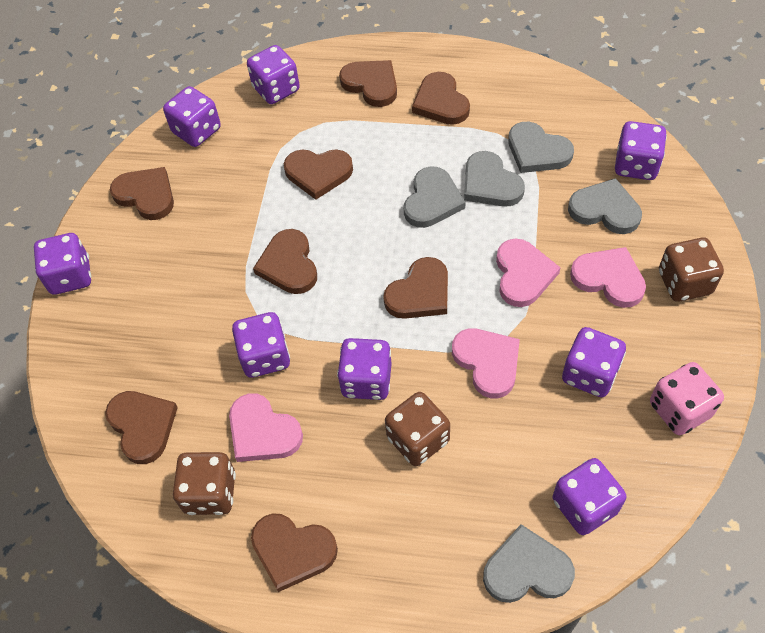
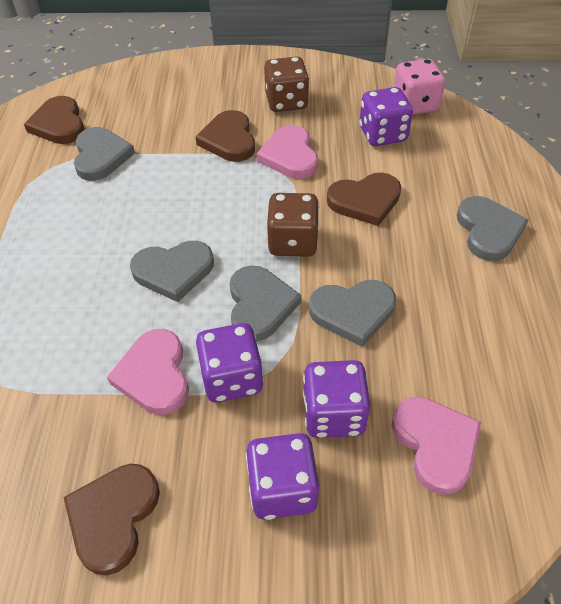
brown dice: [173,452,236,515] [385,392,450,466] [659,238,724,302] = 3 -> [264,56,309,112] [266,193,319,257] = 2
brown heart: [105,391,178,464] [110,167,174,220] [251,513,338,592] [253,229,317,294] [284,149,353,200] [339,60,397,107] [383,257,448,319] [412,72,470,125] = 8 -> [24,96,85,144] [64,464,160,575] [195,110,255,162] [327,173,401,226] = 4
pink heart: [229,393,303,462] [452,328,520,398] [496,239,561,307] [570,247,646,308] = 4 -> [107,329,189,415] [256,125,318,179] [392,396,481,495] = 3
purple dice: [34,233,91,295] [163,86,221,147] [232,312,290,378] [247,45,300,104] [337,338,392,400] [553,458,626,535] [562,327,626,397] [615,121,667,180] = 8 -> [196,323,264,402] [246,433,319,520] [303,360,370,438] [359,87,413,146] = 4

